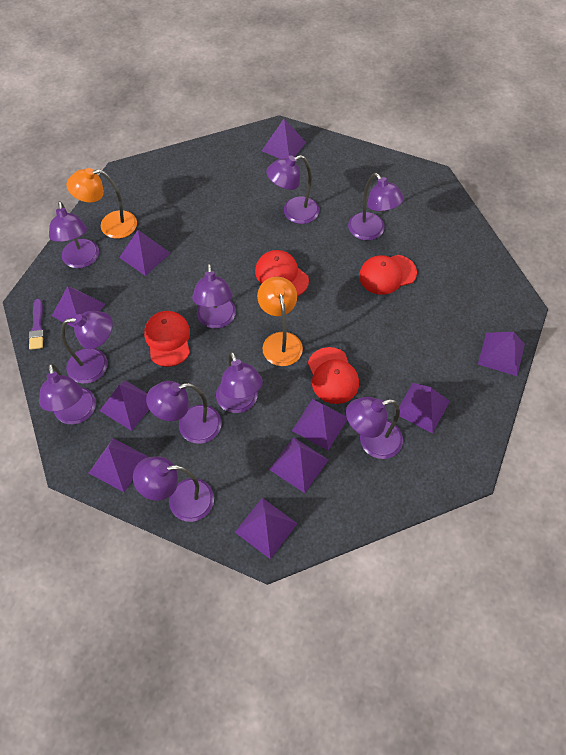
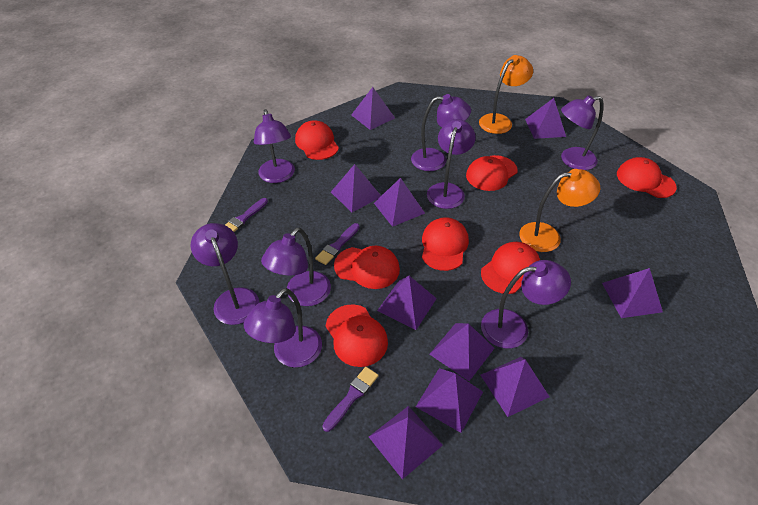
purple brush: [29,299,44,350] = 1 -> [225,198,268,232] [315,223,360,265] [322,367,378,432] = 3
purple lamp: [39,363,96,424] [49,201,99,268] [61,311,113,383] [133,456,214,522] [146,381,221,444] [192,263,236,329] [216,351,263,413] [266,155,319,224] [346,397,403,459] [348,173,404,240] = 10 -> [191,223,259,325] [244,288,322,367] [254,109,295,183] [261,228,331,306] [411,94,471,171] [427,119,476,209] [481,260,571,348] [561,95,603,170] = 8
red cap: [144,311,190,367] [255,250,309,296] [308,347,359,404] [359,255,417,295] = 4 -> [295,120,339,160] [326,304,388,367] [334,246,400,289] [422,217,469,271] [466,155,518,191] [481,242,540,294] [617,157,677,198] = 7

